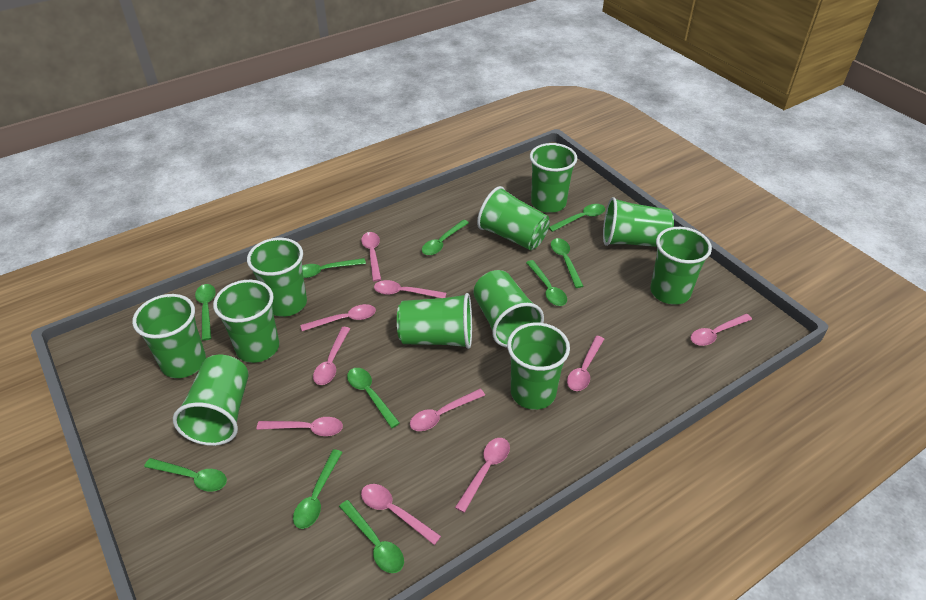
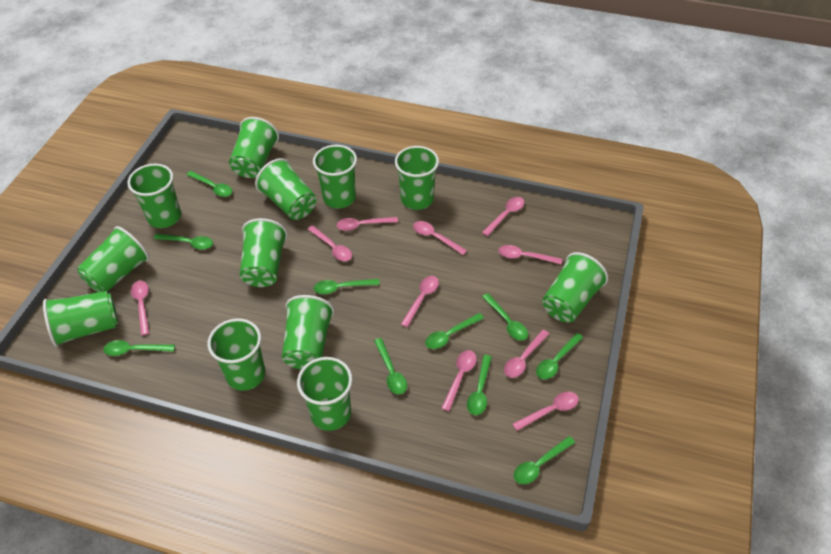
green cup: [132,294,206,378] [173,355,249,446] [213,280,279,363] [247,238,307,317] [397,293,472,349] [474,270,544,347] [477,186,550,250] [507,323,570,410] [530,143,577,213] [603,197,674,247] [650,227,712,305] = 11 -> [43,291,118,347] [77,226,150,292] [127,163,181,228] [208,318,265,391] [229,117,279,178] [240,218,288,287] [255,158,317,220] [282,295,334,369] [297,357,353,431] [313,145,357,209] [395,146,439,210] [542,252,609,322] = 12

